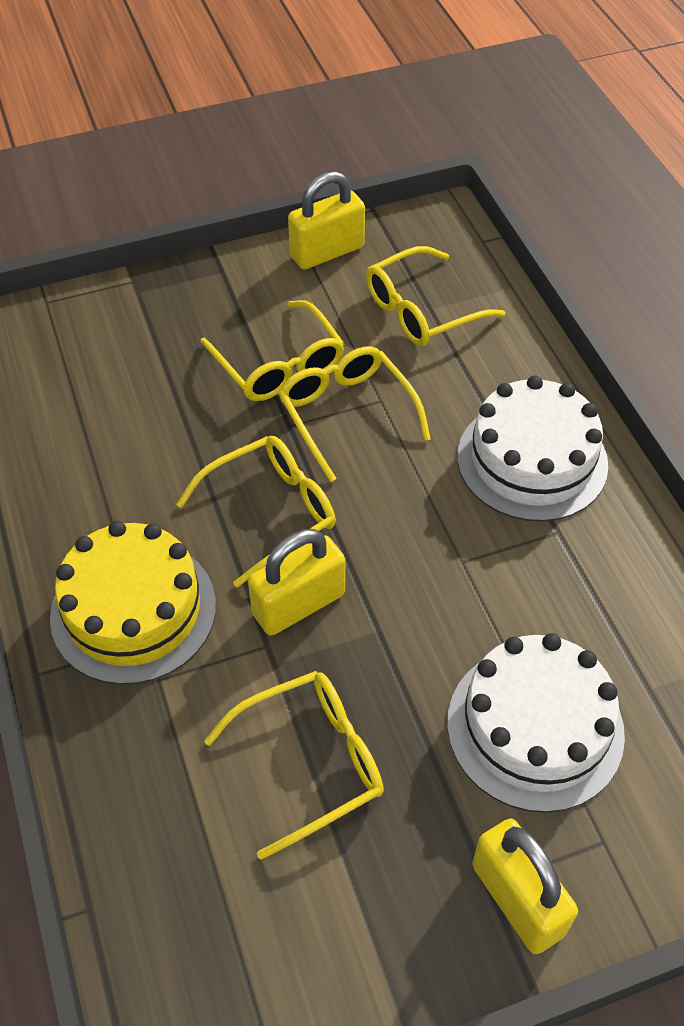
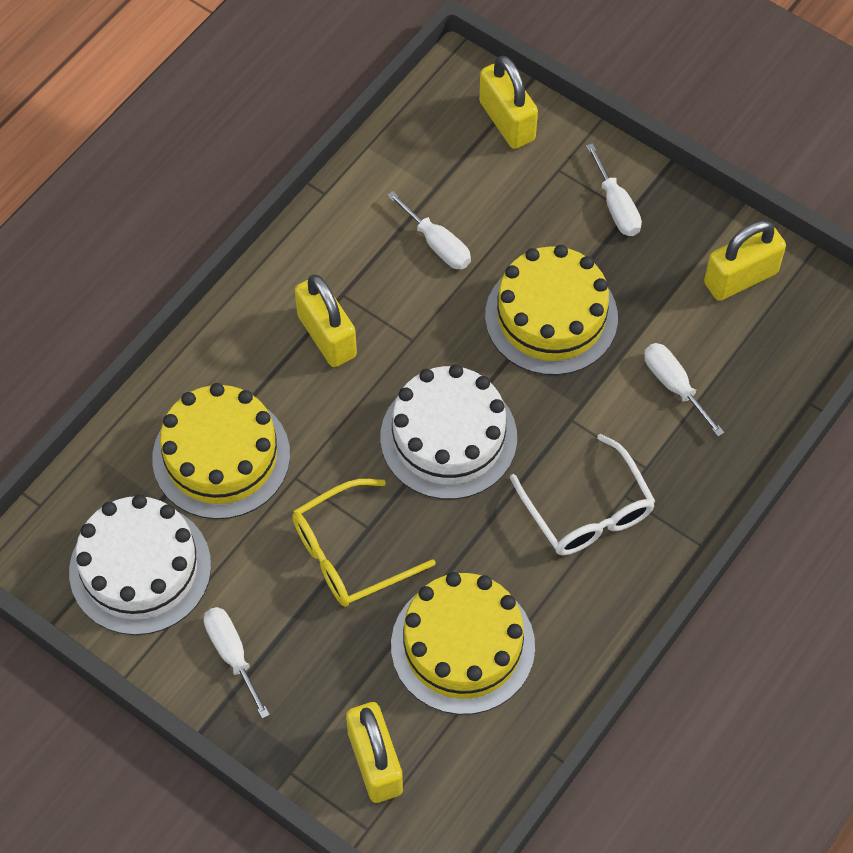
white glasses: none = 0 -> [510,434,656,555] = 1
white screwdriver: none = 0 -> [204,607,270,719] [387,191,471,269] [586,143,642,236] [644,343,725,437] = 4
yellow cake: [50,521,216,685] = 1 -> [152,383,290,519] [391,572,535,715] [485,245,618,375] = 3
yellow glasses: [176,436,336,588] [200,300,345,401] [204,671,384,860] [278,346,431,482] [366,246,506,346] = 5 -> [292,479,435,607] = 1
yellow padlock: [248,529,345,636] [288,171,365,270] [472,819,578,954] = 3 -> [295,275,357,367] [346,702,403,803] [479,56,538,149] [704,220,786,301] = 4

